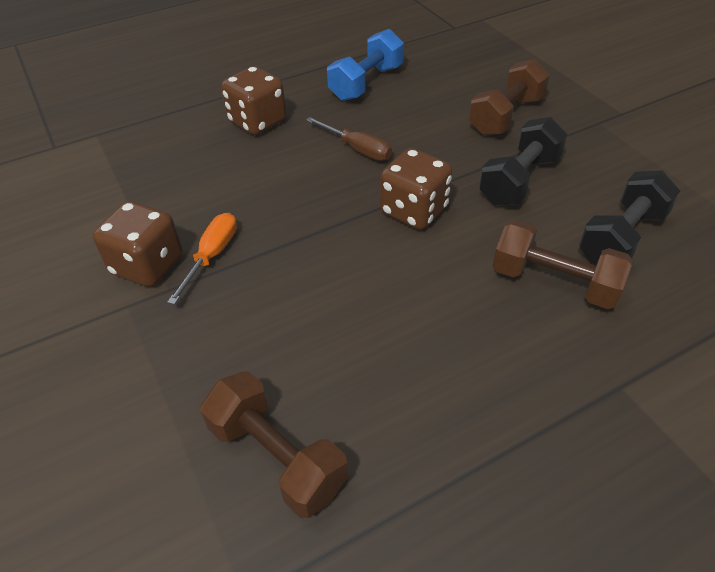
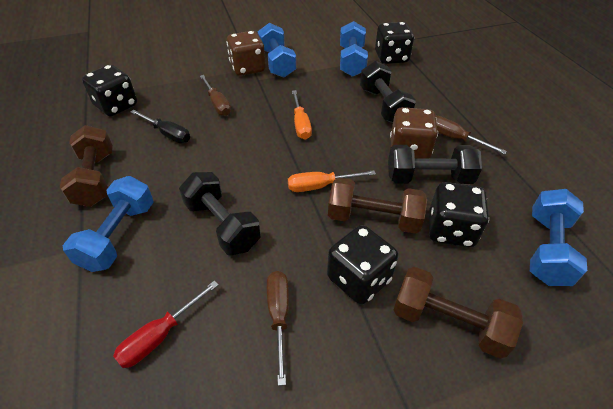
black dice: none = 0 -> [82,65,137,117] [327,225,398,305] [375,22,414,64] [429,182,489,247] = 4
black dumbbell: [479,117,568,206] [579,170,680,265] = 2 -> [179,172,261,255] [360,61,416,123] [388,145,482,184] = 3
black screwdriver: none = 0 -> [130,110,190,143] = 1
blue dumbbell: [327,29,404,101] = 1 -> [63,176,154,272] [258,23,296,78] [340,21,368,77] [530,189,587,286] = 4
brown dice: [93,201,182,287] [221,66,286,135] [380,148,452,230] = 3 -> [226,31,266,76] [390,107,438,158] = 2
brown screwdriver: [306,117,392,161] = 1 -> [200,75,231,116] [267,271,289,386] [436,116,507,154] = 3
orange screwdriver: [167,213,237,305] = 1 -> [288,170,376,192] [292,90,312,140] = 2
red screwdriver: none = 0 -> [113,281,219,368] = 1

